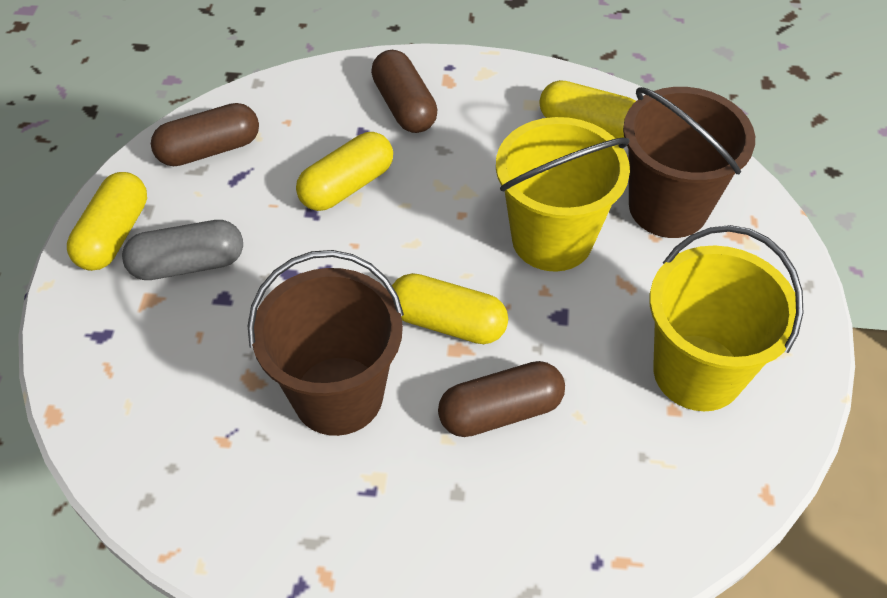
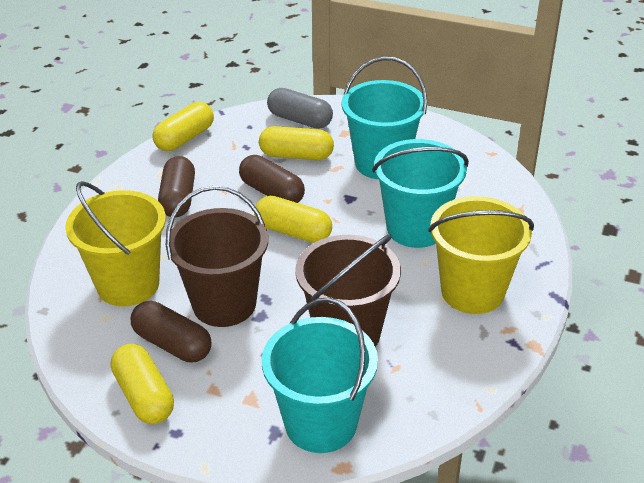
turquoise bucket: none = 0 -> [262,297,378,453] [342,57,427,179] [372,139,469,248] = 3

